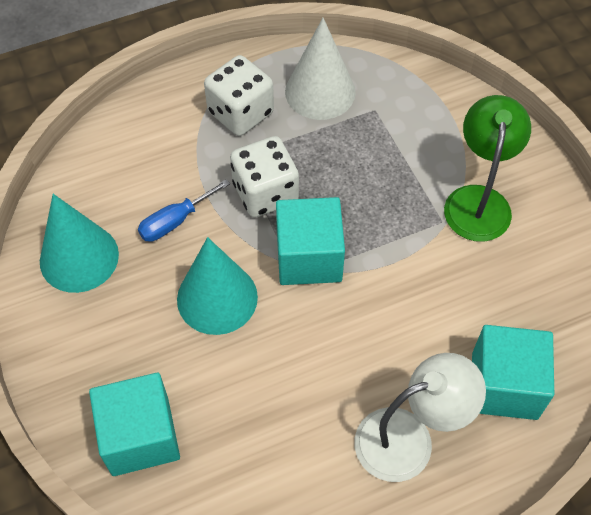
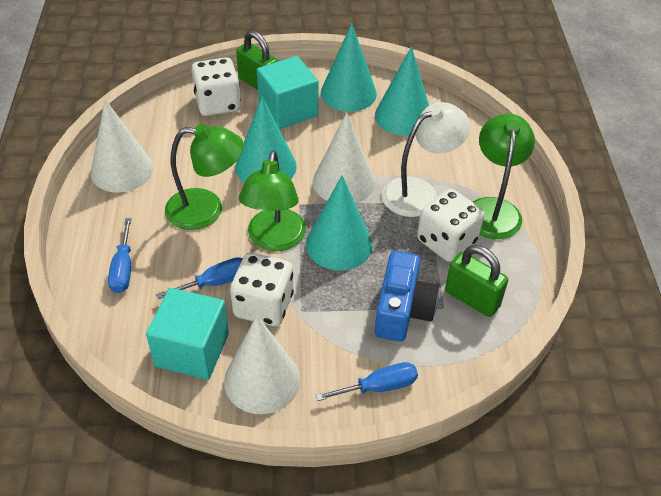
blue camera: none = 0 -> [375,251,439,342] = 1
blue screwdriver: [138,179,230,242] = 1 -> [108,218,132,293] [156,257,243,299] [316,362,418,401] = 3
green lamp: [444,95,531,242] = 1 -> [165,124,244,230] [239,150,306,251] [473,114,535,239] = 3
green padlock: none = 0 -> [236,31,278,90] [445,245,508,317] = 2
turquoise cone: [40,194,119,293] [177,237,258,335] = 2 -> [235,96,297,183] [306,175,372,270] [321,23,377,112] [375,46,429,136] = 4
turquoise cube: [89,373,180,476] [276,197,345,285] [472,325,554,420] = 3 -> [146,288,229,380] [257,56,319,129] = 2
white cone: [285,18,356,120] = 1 -> [91,99,154,193] [224,316,301,414] [313,112,375,204] = 3
white dice: [204,55,274,136] [230,136,299,217] = 2 -> [191,57,241,116] [230,253,294,326] [417,189,484,262] = 3

